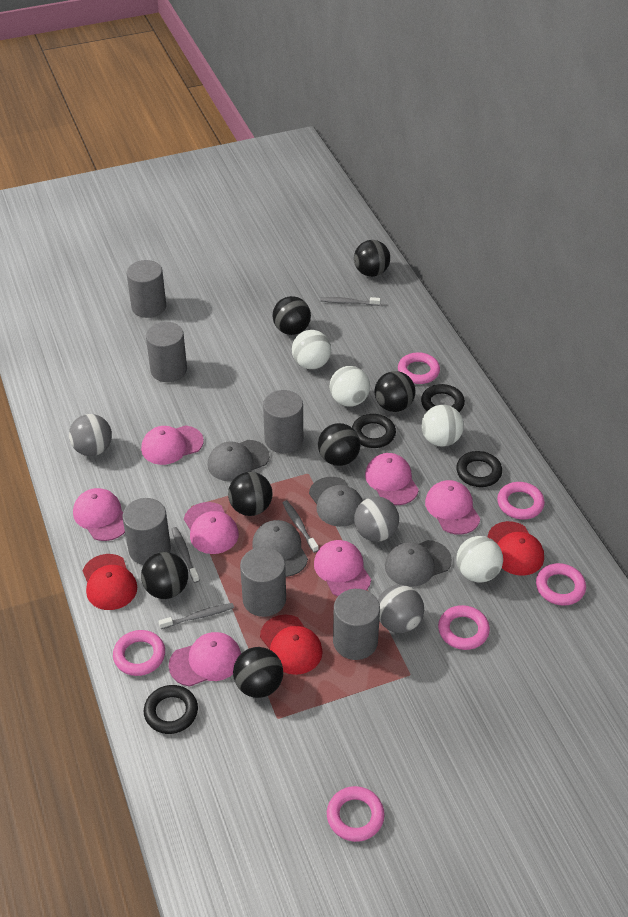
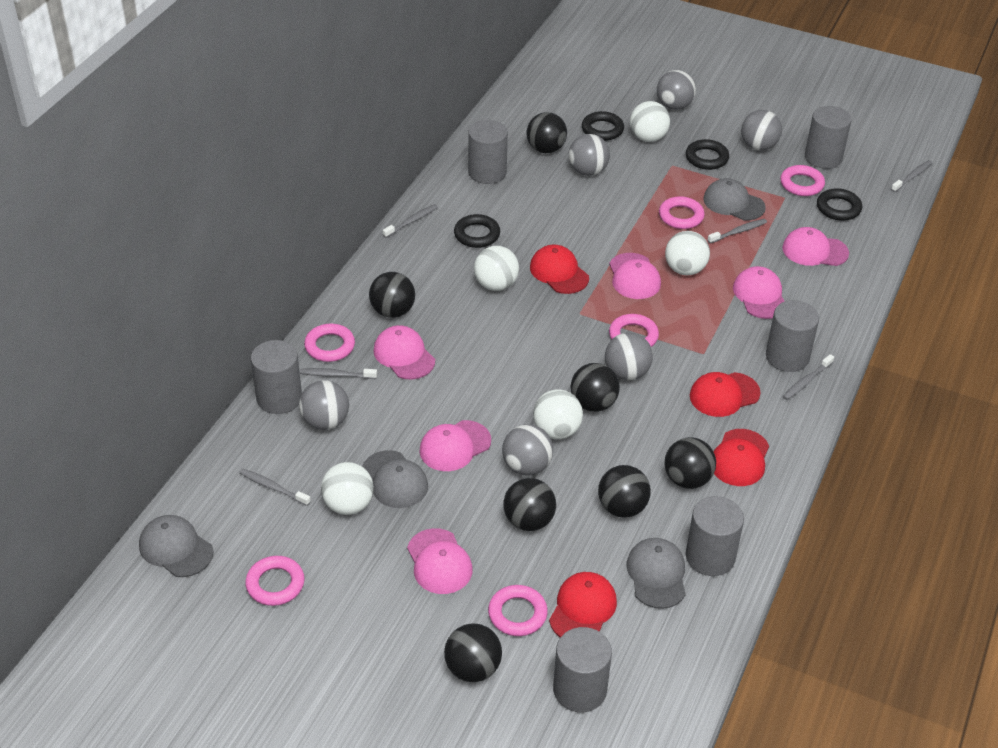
grey ball: [69,414,112,456] [354,496,399,542] [378,585,424,633] = 3 -> [299,380,349,430] [502,425,553,475] [568,134,610,176] [605,332,653,380] [657,70,696,110] [741,110,782,151] = 6
grey toothbrush: [159,603,234,629] [171,527,199,583] [283,500,318,553] [320,297,380,306] = 4 -> [239,469,311,506] [300,368,377,379] [383,204,438,238] [708,219,767,243] [782,354,834,400] [891,160,932,192] = 6
pink cap: [73,488,125,541] [141,426,204,465] [169,632,241,687] [184,502,239,554] [314,540,371,596] [365,453,419,505] [425,480,480,535] = 7 -> [373,325,435,380] [407,528,473,594] [419,420,491,471] [609,253,661,299] [733,266,785,319] [782,227,849,266] = 6
red cap: [83,554,137,610] [260,614,323,675] [488,521,544,576] = 3 -> [530,245,589,294] [549,572,617,637] [690,372,761,417] [713,429,769,486] = 4
white ball: [292,330,331,369] [329,366,370,407] [421,405,464,447] [456,536,503,583] = 4 -> [321,462,374,515] [474,246,519,291] [533,389,583,439] [630,101,670,142] [665,231,710,275] = 5

